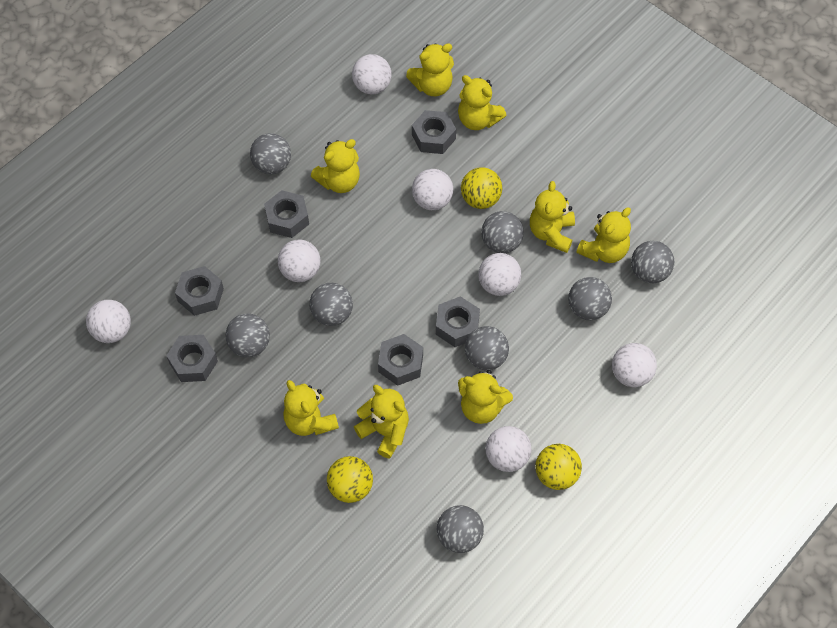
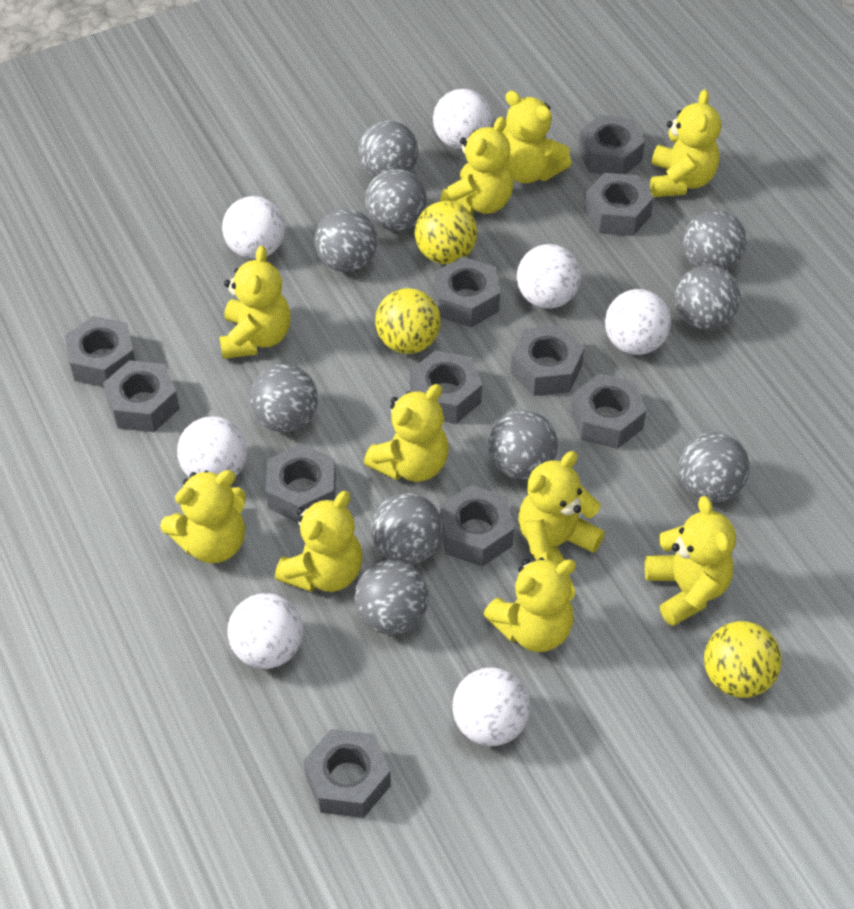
grey ball: [225,313,270,357] [250,133,291,175] [309,283,353,326] [437,505,484,553] [465,326,509,370] [481,211,524,253] [568,277,612,320] [631,241,674,283] = 8 -> [250,364,318,432] [314,209,377,272] [354,560,429,635] [358,120,419,178] [365,169,427,231] [371,493,443,565] [488,410,558,479] [675,265,740,330] [679,432,750,502] [683,210,747,270] = 10
grey nut: [166,335,218,382] [175,266,224,316] [264,190,309,238] [378,334,423,386] [412,110,456,154] [436,296,480,347] = 6 -> [65,316,136,387] [103,360,180,432] [266,444,336,523] [303,729,391,818] [410,350,482,424] [434,256,500,327] [440,485,514,567] [511,326,584,396] [571,373,646,449] [578,115,645,174] [584,173,654,236] = 11
yellow teddy bear: [283,380,339,436] [311,139,360,193] [354,385,409,459] [406,43,454,96] [458,75,506,130] [458,370,513,424] [530,181,575,253] [576,207,631,263] = 8 -> [160,470,246,563] [219,246,290,359] [275,491,363,592] [364,384,449,482] [440,117,513,215] [483,558,576,652] [503,91,571,183] [518,451,605,565] [645,496,736,626] [650,89,721,197] = 10

